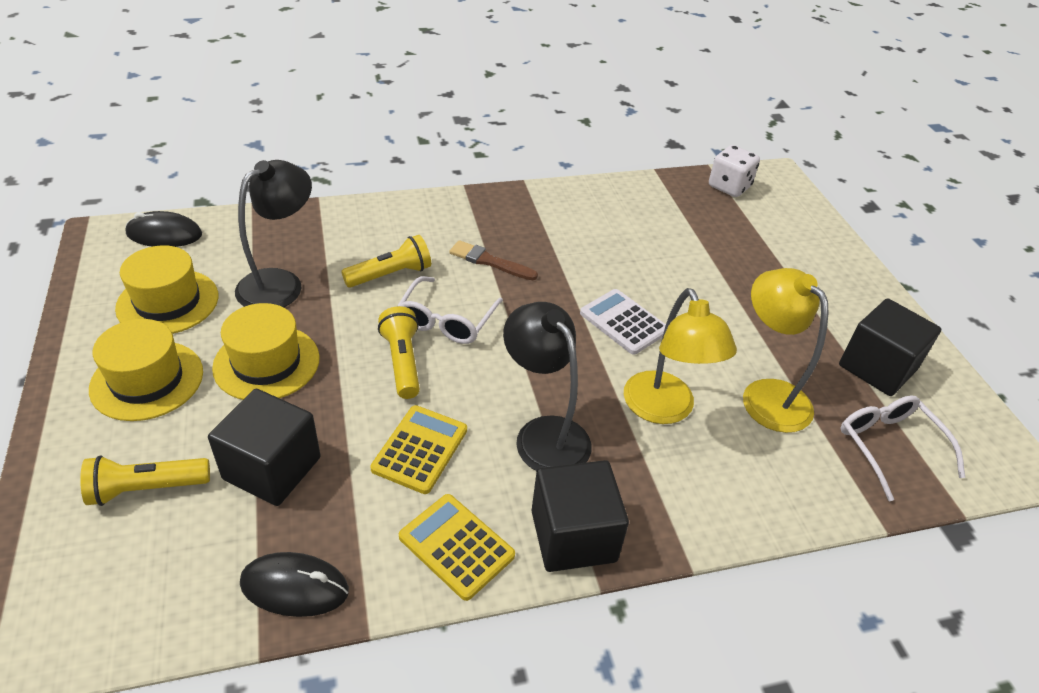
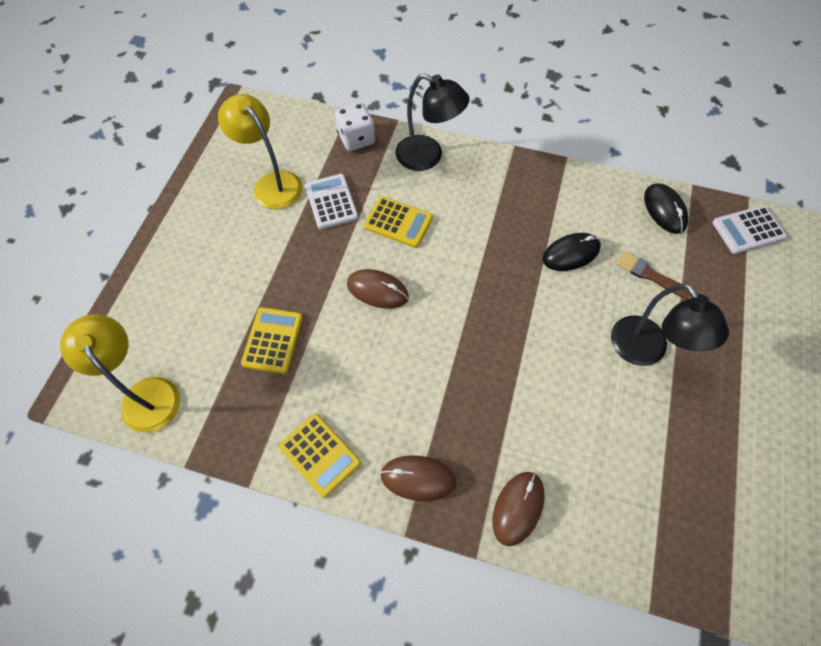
black cube: [208,389,321,506] [532,460,629,572] [839,298,941,396] = 3 -> none = 0
brown mouse: none = 0 -> [347,269,409,309] [380,455,456,501] [492,472,544,546] = 3
white calculator: [580,289,666,355] = 1 -> [305,174,358,229] [712,205,787,254] = 2
white glasses: [397,276,503,344] [840,395,965,501] = 2 -> none = 0
yellow calculator: [370,405,467,494] [399,494,515,601] = 2 -> [241,307,303,374] [279,414,361,498] [364,196,433,248] = 3
yellow flashlight: [80,455,210,506] [341,235,431,288] [378,306,420,399] = 3 -> none = 0
yellow hat: [89,319,203,421] [115,245,218,334] [212,303,320,400] = 3 -> none = 0

